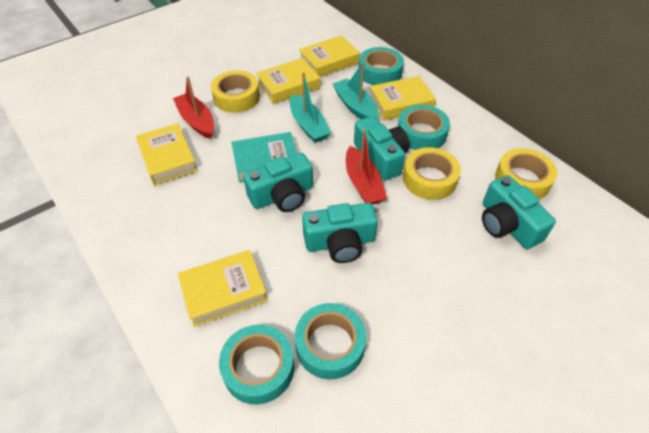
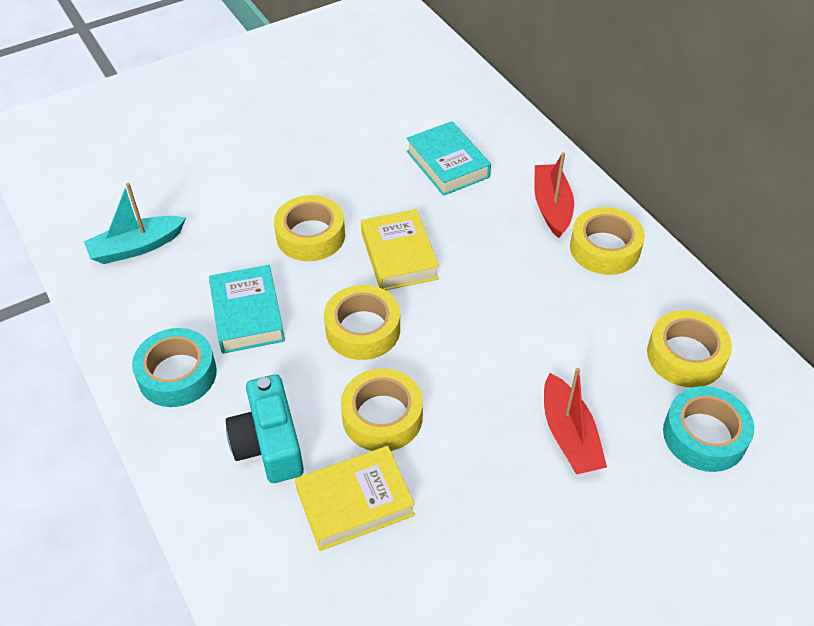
turquoise boat: [290,72,331,143] [333,62,379,119] = 2 -> [84,183,186,264] = 1
turquoise book: [231,132,297,183] = 1 -> [209,265,285,354] [406,121,491,196] = 2
turquoise camera: [243,153,313,212] [302,203,378,263] [354,116,409,181] [482,175,556,249] = 4 -> [226,374,304,483] = 1
turquoise tape: [219,325,294,405] [295,303,366,379] [359,47,404,85] [398,105,450,150] = 4 -> [132,328,217,407] [663,386,754,472] = 2
yellow book: [136,123,198,185] [178,250,268,327] [256,58,320,104] [299,35,360,77] [370,76,436,120] = 5 -> [295,446,415,551] [361,209,439,290] = 2
yellow tape: [211,70,260,113] [403,147,461,200] [495,148,557,199] = 3 -> [274,195,345,261] [324,285,400,360] [341,368,423,451] [570,207,645,275] [647,310,732,388] = 5

